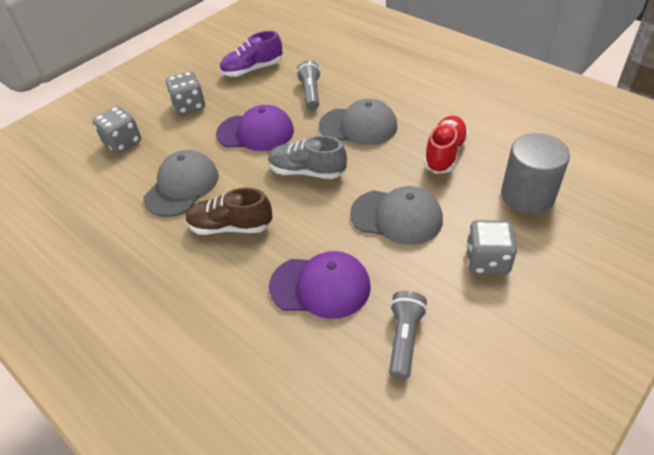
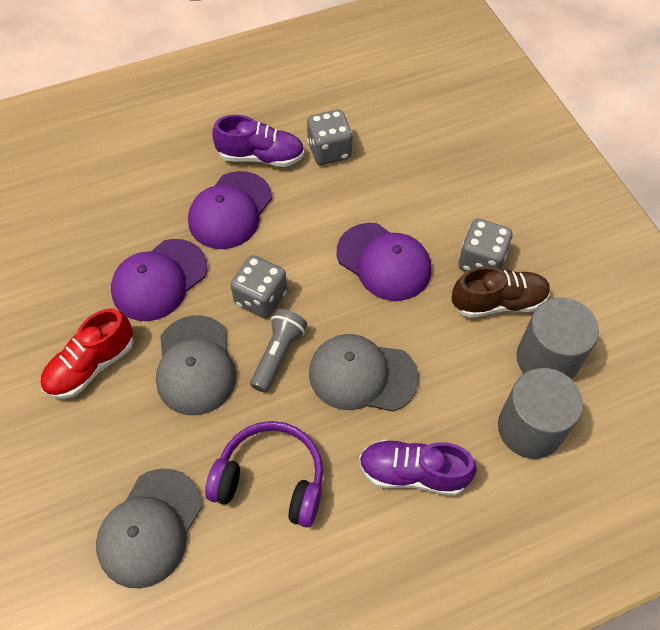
grey cylinder: [501,133,570,214] = 1 -> [498,368,583,459] [516,298,599,380] = 2
grey flashlight: [296,60,321,110] [389,291,427,380] = 2 -> [250,309,307,393] = 1
grey shoe: [268,136,347,179] = 1 -> none = 0
purple cap: [216,105,294,151] [269,251,371,319] = 2 -> [111,239,208,321] [188,171,272,249] [337,223,431,301] = 3
purple headphones: none = 0 -> [205,421,323,528] = 1
purple shoe: [220,31,283,77] = 1 -> [212,115,305,167] [359,440,477,496] = 2

